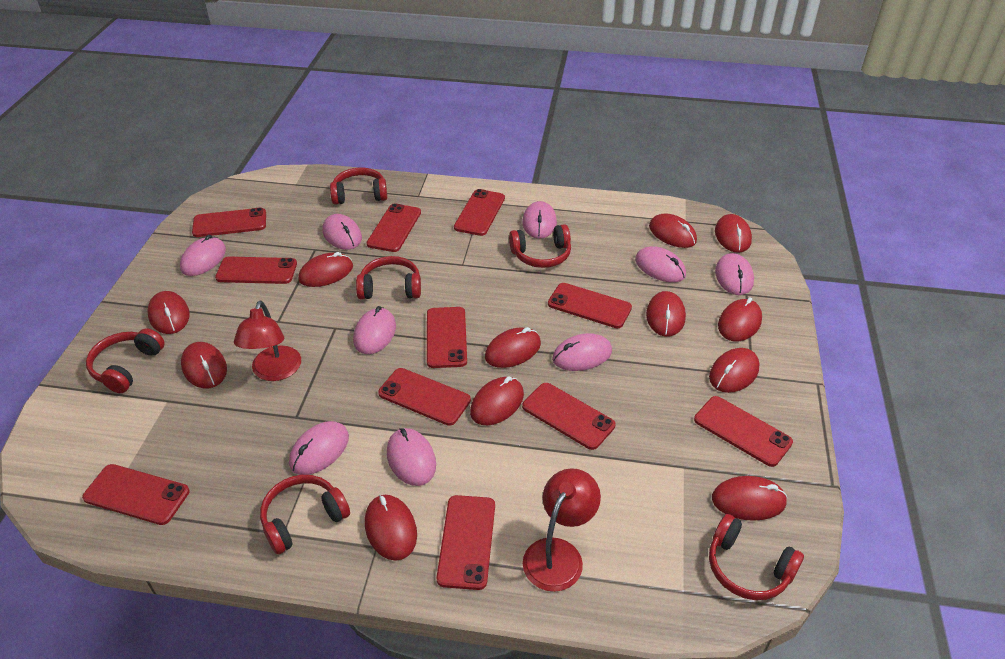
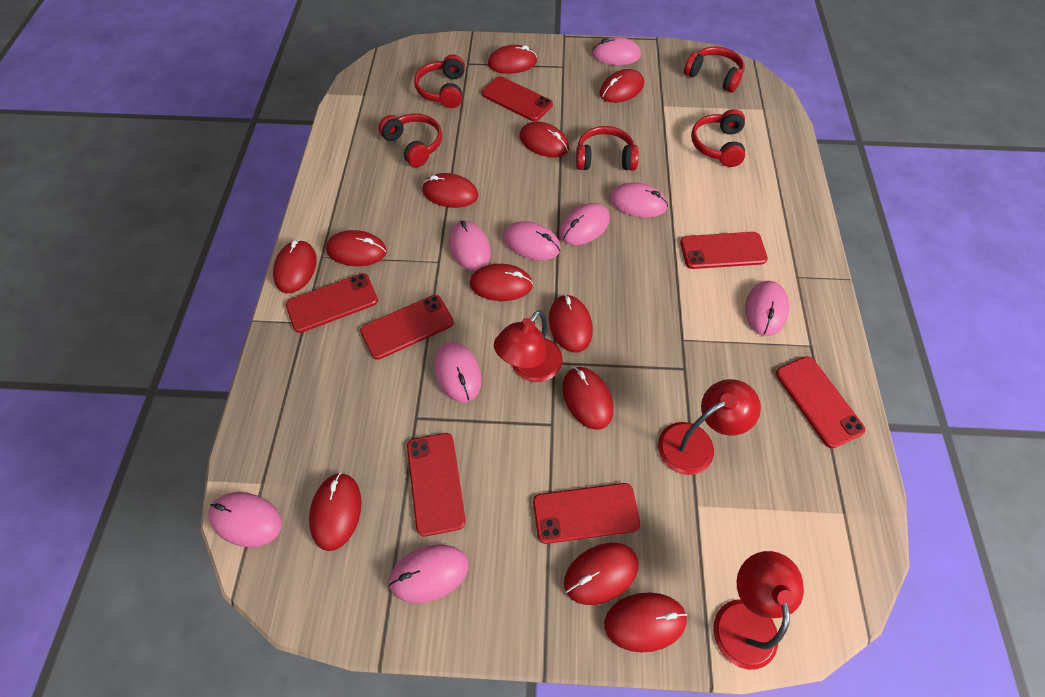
red headphones: [86,328,165,393] [260,475,350,554] [330,168,387,205] [356,256,421,299] [509,224,571,268] [709,514,804,600] = 6 -> [379,113,442,167] [414,54,465,108] [576,126,639,171] [684,46,745,93] [691,109,745,167] = 5
red lamp: [234,300,301,381] [523,468,601,592] = 2 -> [494,310,563,382] [658,379,761,475] [713,551,804,670] = 3
red phone: [82,464,189,525] [192,208,266,237] [215,256,297,284] [367,203,421,252] [378,368,471,426] [427,307,467,368] [437,495,495,590] [454,189,505,236] [522,383,615,450] [548,283,632,328] [694,396,793,467] = 11 -> [286,273,378,333] [360,295,454,360] [407,433,466,537] [482,76,553,121] [533,483,640,544] [680,232,768,269] [776,356,865,448] = 7

